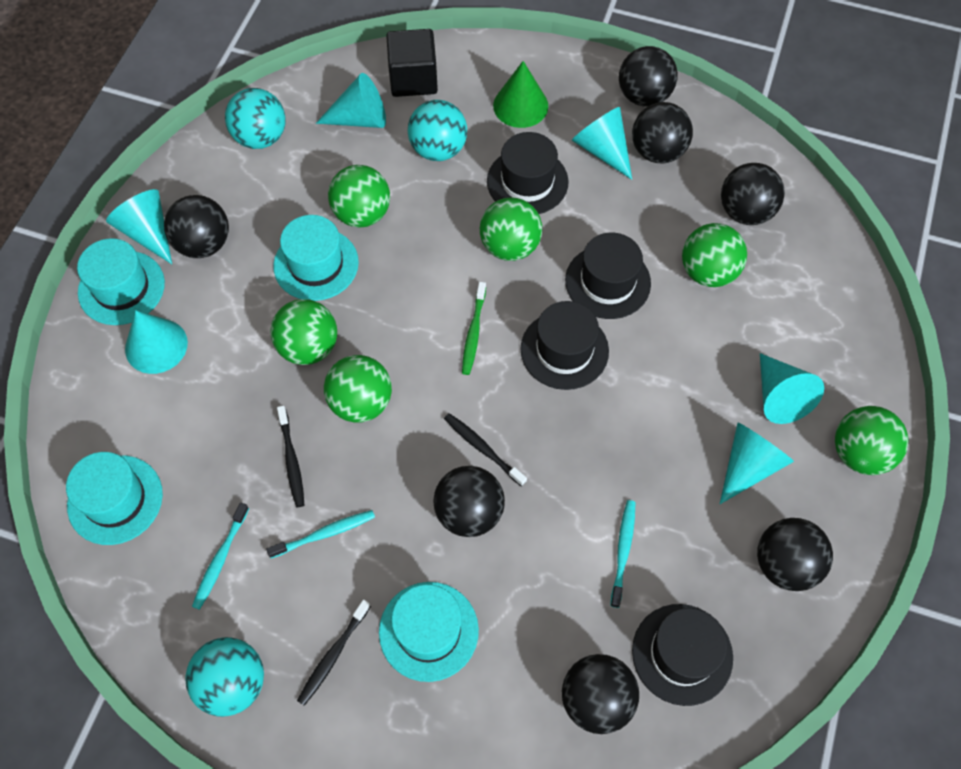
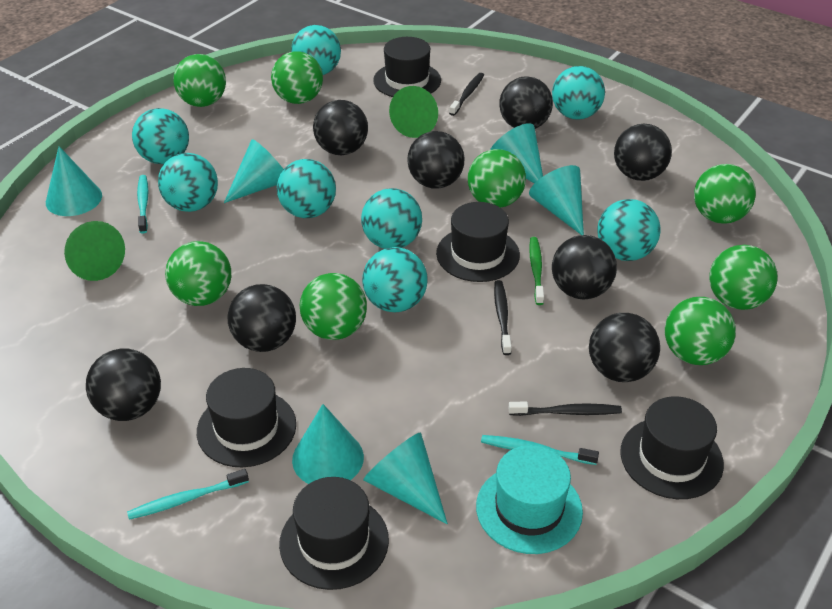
black ball: [164,195,229,258] [434,466,505,537] [562,654,639,734] [619,46,678,107] [632,102,693,164] [721,163,785,225] [757,518,833,591] = 7 -> [86,349,161,421] [227,284,296,352] [313,100,368,155] [407,131,465,189] [499,76,553,129] [552,235,617,299] [589,313,660,382] [614,124,672,181] = 8
black cube: [386,29,438,97] = 1 -> none = 0
black hat: [487,132,569,214] [520,301,609,390] [565,233,651,319] [632,604,733,706] = 4 -> [197,368,296,467] [279,477,389,590] [373,37,441,97] [436,202,520,282] [620,396,724,499] = 5
green ball: [271,299,337,365] [324,355,392,423] [328,165,390,228] [480,197,542,261] [682,223,747,287] [835,406,909,475] = 6 -> [165,241,231,306] [173,54,226,107] [271,51,323,104] [300,273,367,340] [468,149,526,208] [665,297,736,365] [694,164,756,224] [709,245,778,310] = 8
green cone: [493,61,548,128] = 1 -> [64,221,125,281] [389,86,438,138] = 2
turquoise ball: [186,637,264,717] [225,88,286,149] [408,100,467,161] = 3 -> [132,108,189,164] [158,153,218,212] [277,159,336,218] [291,25,341,75] [361,188,422,249] [362,247,428,312] [552,66,605,120] [597,199,661,261] = 8
turquoise hat: [66,452,163,545] [77,238,165,325] [273,215,359,301] [379,582,479,682] = 4 -> [476,445,583,554] = 1

